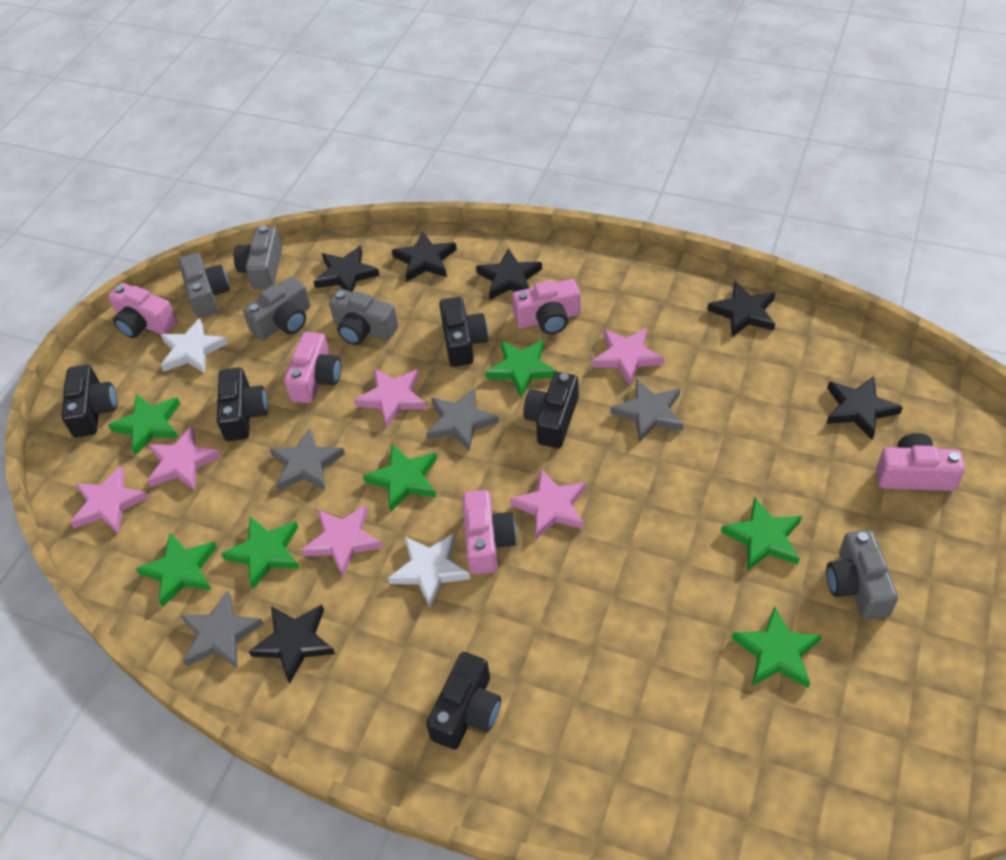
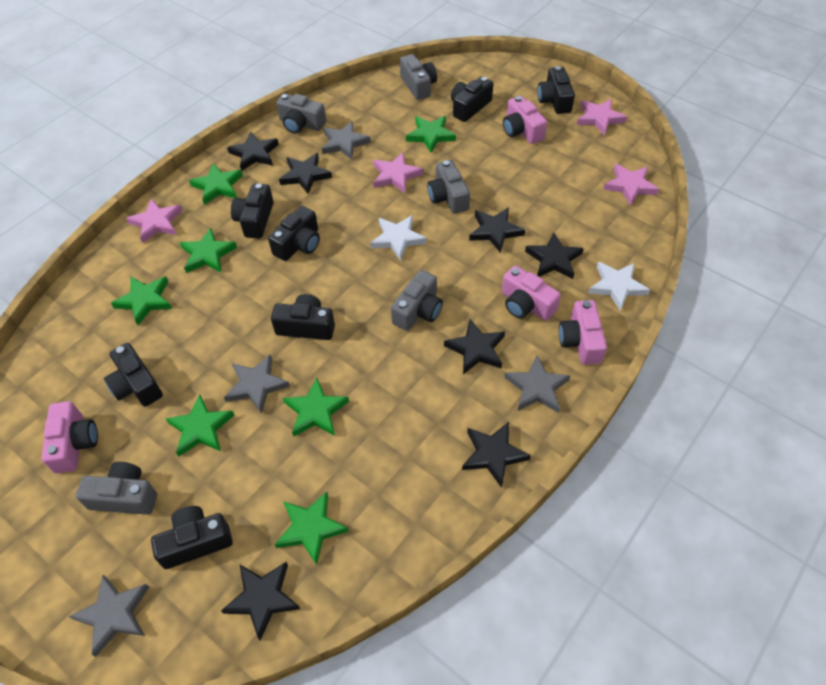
black camera: [61,365,117,437] [217,367,268,441] [426,652,501,750] [439,297,488,367] [523,372,579,448] = 5 -> [104,343,163,407] [151,506,233,569] [231,183,274,239] [268,206,320,261] [271,294,335,340] [451,76,493,122] [537,66,575,114] = 7
black star: [249,605,335,684] [313,246,380,292] [392,231,457,281] [476,248,542,299] [707,281,775,337] [826,376,903,440] = 6 -> [221,562,300,640] [227,131,279,170] [279,153,332,194] [444,319,505,374] [462,422,531,488] [469,207,525,253] [525,233,584,279] = 7
pink camera: [108,283,177,338] [284,332,341,403] [462,490,516,574] [512,279,581,334] [876,433,965,491] = 5 -> [41,401,98,474] [502,266,561,321] [503,96,547,144] [559,300,607,365] = 4
pink star: [70,466,149,533] [147,427,221,491] [301,505,383,577] [354,368,426,427] [510,468,586,539] [592,328,664,385] = 6 -> [126,199,183,243] [373,152,423,193] [577,99,627,135] [603,164,659,206] = 4

